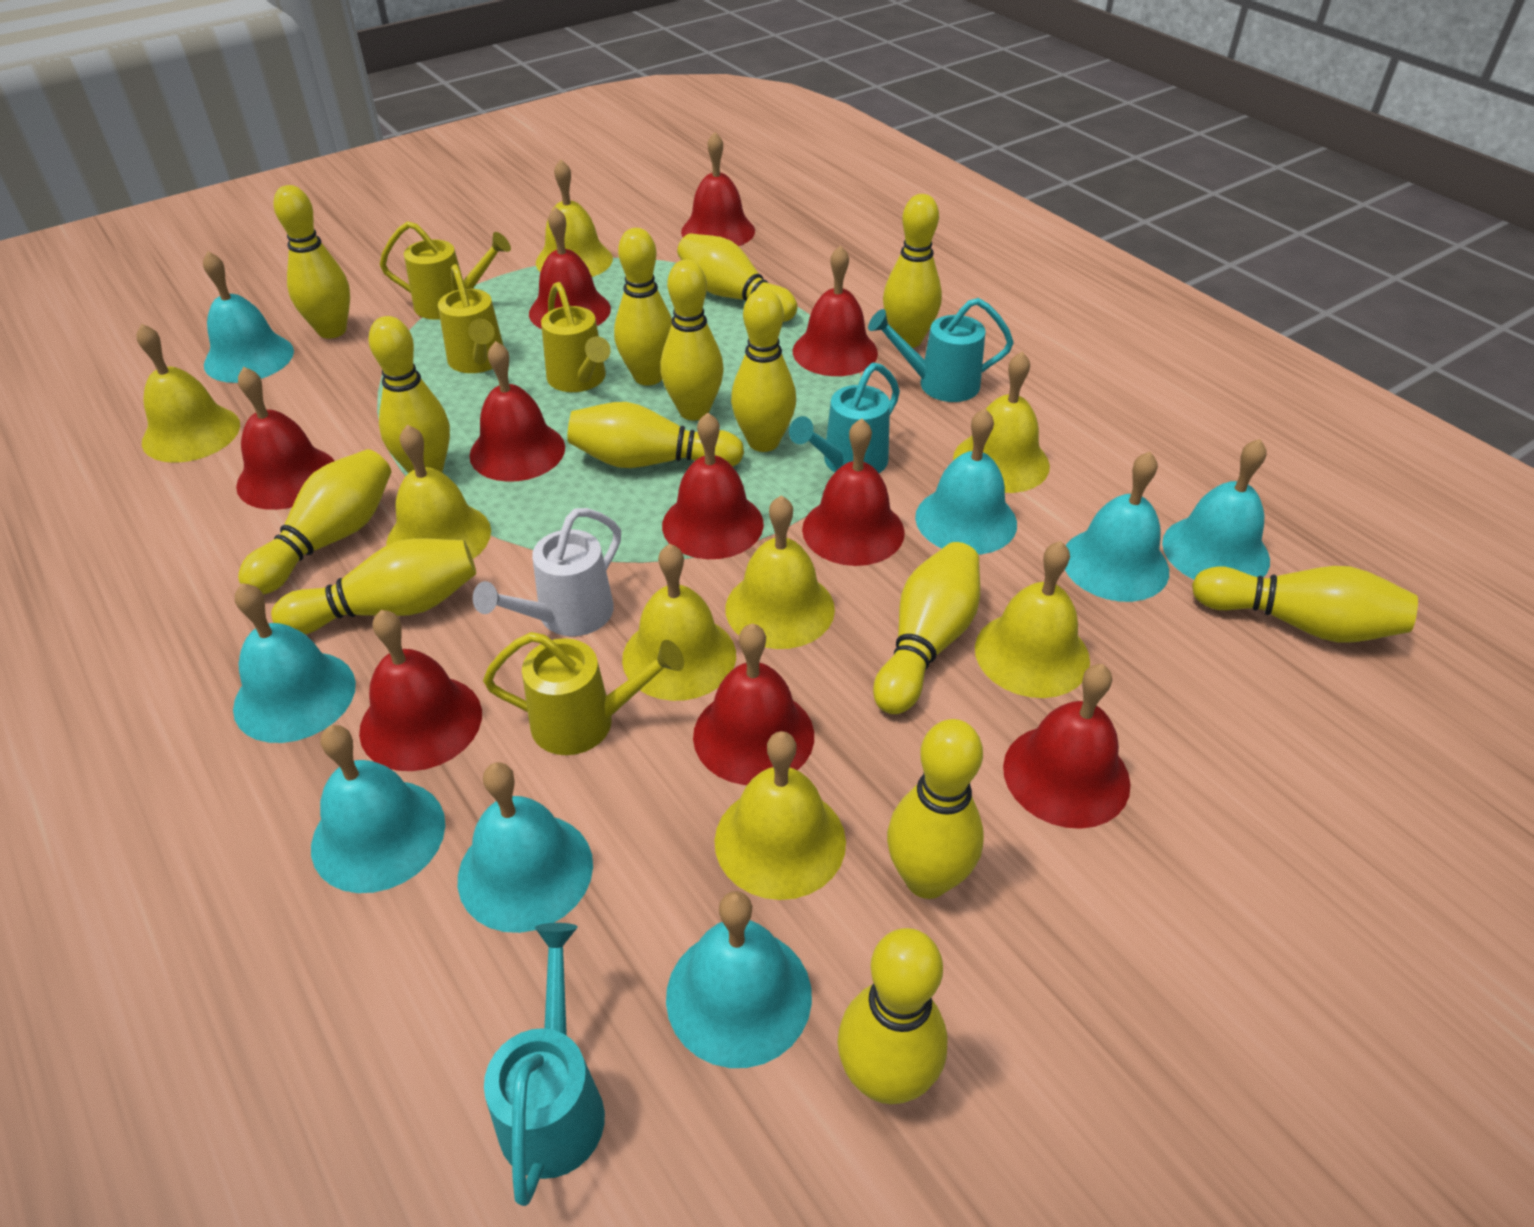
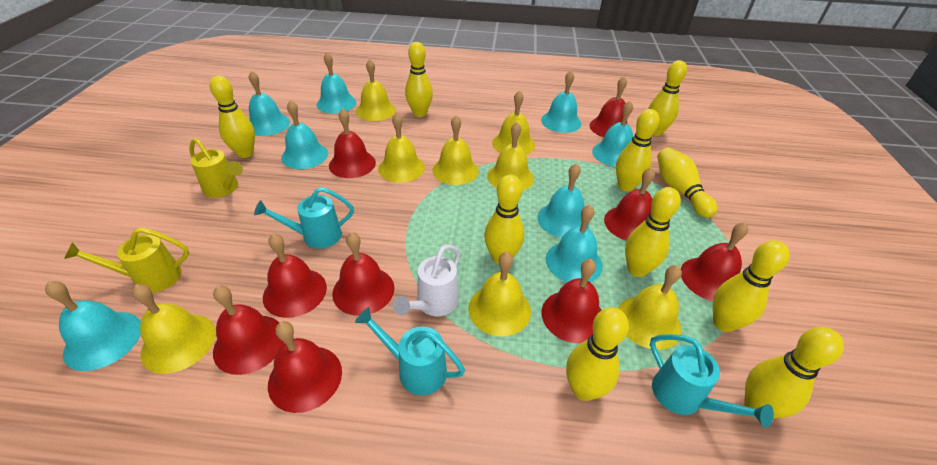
red bell: [236,367,334,510] [359,610,482,771] [469,341,565,482] [529,207,611,329] [662,412,764,559] [681,132,755,246] [693,623,814,785] [793,245,878,376] [802,418,905,566] [1003,664,1131,829] = 10 -> [213,286,284,375] [263,233,327,318] [268,321,342,413] [329,108,376,178] [332,232,394,316] [542,259,601,344] [590,76,628,137] [604,167,655,241] [681,222,748,301] = 9
yellow bowling pin: [238,449,391,595] [271,538,476,634] [273,185,350,339] [368,316,450,473] [567,402,744,468] [614,228,672,386] [660,260,724,420] [677,233,797,322] [731,288,796,452] [837,928,948,1104] [873,542,980,714] [883,194,942,348] [887,719,984,899] [1192,566,1418,643] = 14 -> [210,76,255,158] [405,42,433,117] [484,175,524,264] [566,307,629,401] [616,109,660,192] [625,187,681,277] [648,60,687,136] [657,147,718,218] [713,240,790,332] [744,327,844,418] = 10
yellow watering can: [379,221,511,320] [438,264,504,373] [483,632,684,755] [541,282,611,392] = 4 -> [64,228,189,293] [190,138,243,198] = 2

